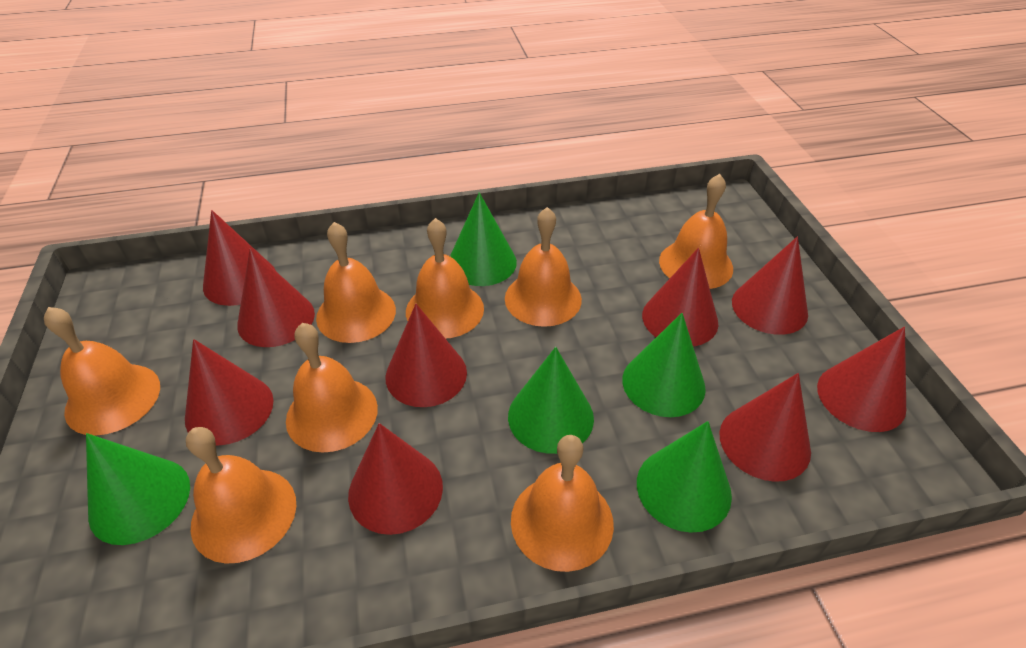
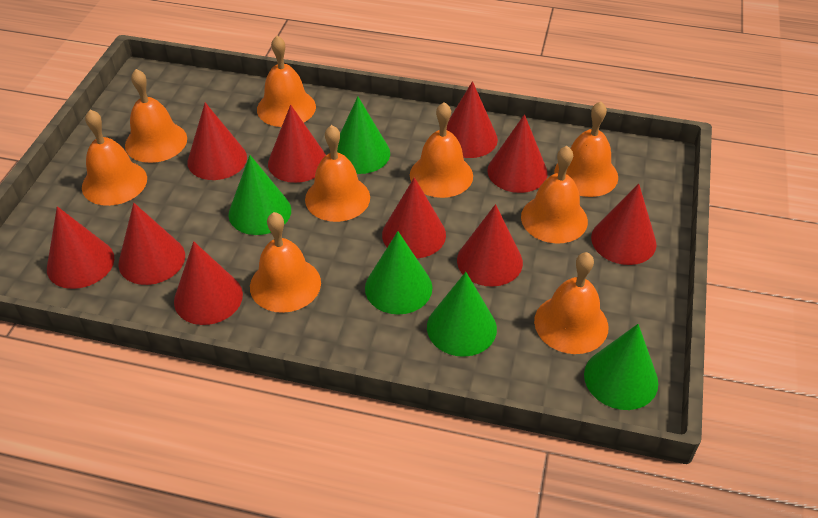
orange bell: [44,307,160,436] [186,427,296,564] [286,323,378,452] [316,222,396,343] [406,218,484,339] [505,207,582,327] [511,435,614,572] [659,174,733,289] = 8 -> [82,110,147,206] [125,69,187,163] [250,212,321,313] [257,36,316,127] [305,125,370,222] [410,102,473,198] [521,146,588,244] [534,252,608,354] [554,101,618,197] = 9
red cone: [185,339,274,446] [203,210,276,306] [237,248,315,347] [348,423,443,535] [386,304,467,407] [642,248,718,347] [719,373,811,482] [732,237,808,335] [817,327,906,432] = 9 -> [47,206,114,289] [119,203,185,285] [174,241,243,325] [187,103,247,180] [268,105,326,183] [382,177,446,258] [447,81,498,158] [457,204,523,287] [487,114,548,193] [591,183,657,265] = 10

